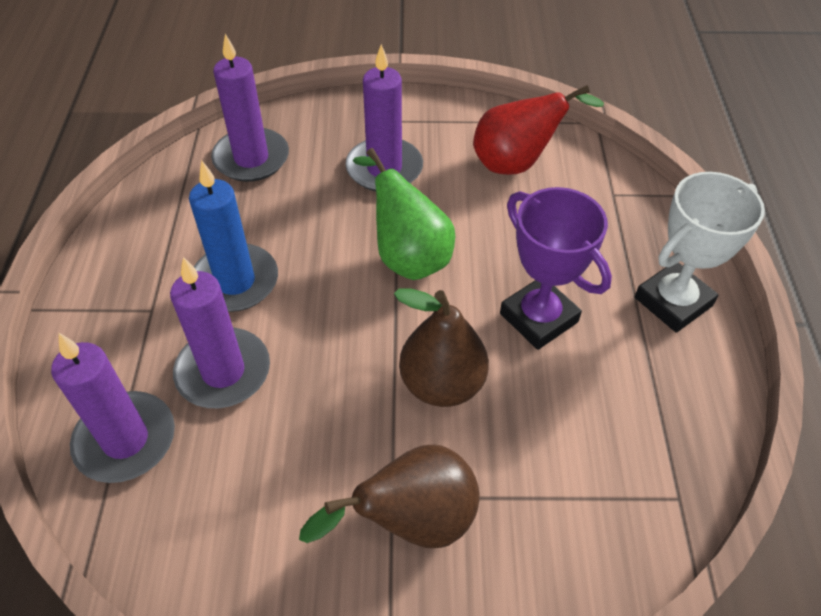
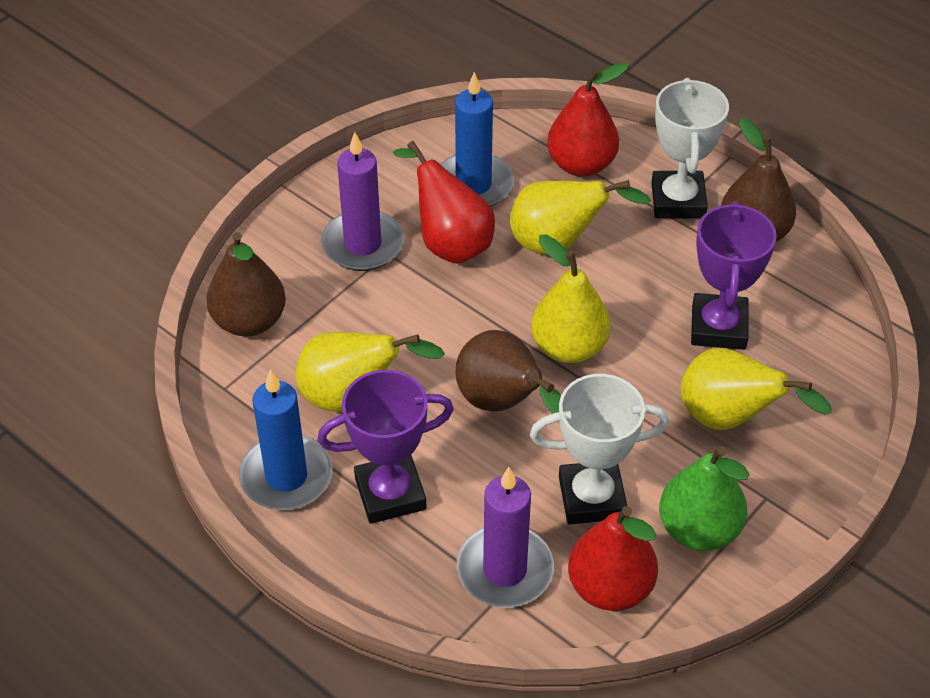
blue candle: [189,161,278,312] = 1 -> [239,370,333,510] [440,72,514,207] = 2
brown pear: [299,445,479,548] [394,288,489,407] = 2 -> [206,232,286,336] [455,330,561,414] [721,118,796,242] = 3
purple candle: [51,333,175,483] [170,257,270,408] [211,34,289,182] [345,44,423,191] = 4 -> [321,132,404,271] [456,467,554,608] = 2
purple trophy: [500,187,612,350] = 1 -> [317,370,454,524] [691,201,777,350] = 2
red pear: [473,85,604,175] = 1 -> [393,141,495,264] [547,63,629,177] [568,506,658,611] = 3
white trophy: [635,172,765,333] = 1 -> [530,374,669,525] [651,78,729,219] = 2
yellow pear: none = 0 -> [296,332,445,412] [510,180,651,255] [531,234,611,363] [681,348,832,430] = 4

